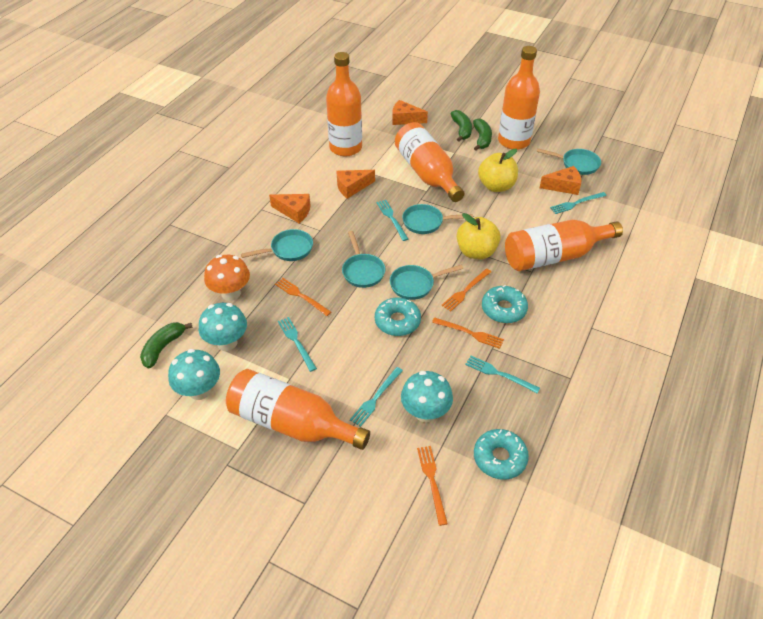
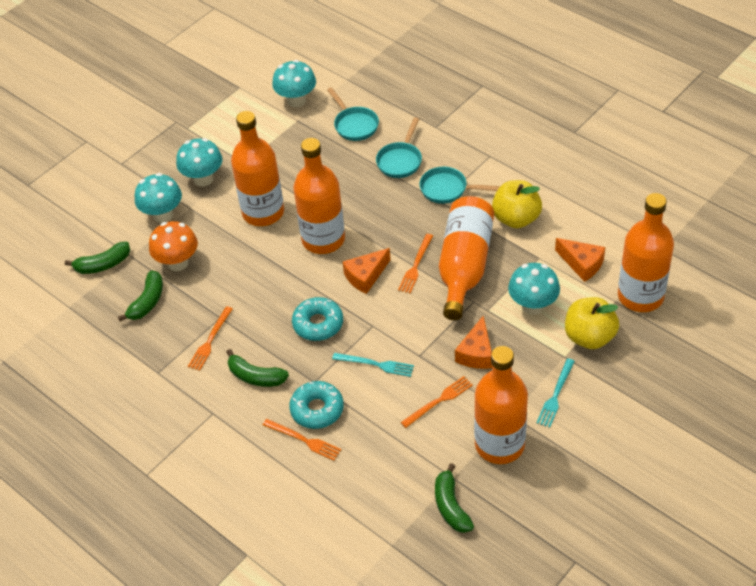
green banana: [140,322,193,368] [451,110,472,142] [473,118,492,150] = 3 -> [65,241,130,274] [118,270,163,321] [226,349,289,387] [435,463,474,533] = 4
orange cheese: [269,194,310,223] [336,170,375,199] [392,100,428,125] [539,166,581,195] = 4 -> [343,248,391,294] [455,315,493,369] [555,238,605,282] = 3
turquoise donut: [375,298,421,336] [474,429,529,480] [482,285,528,323] = 3 -> [289,381,344,429] [292,297,343,341] = 2
turquoise fork: [278,317,317,372] [350,367,403,427] [377,200,408,241] [465,356,540,394] [550,192,606,214] = 5 -> [332,353,414,377] [536,358,575,428] = 2
turquoise mushroom: [168,349,220,400] [199,303,247,351] [401,371,453,423] = 3 -> [135,173,182,223] [176,138,222,187] [272,60,316,108] [508,263,560,315] = 4
turquoise pan: [241,229,313,261] [342,231,385,288] [390,265,463,300] [402,204,473,234] [536,148,601,175] = 5 -> [327,87,379,141] [376,117,422,178] [419,167,500,204] = 3

